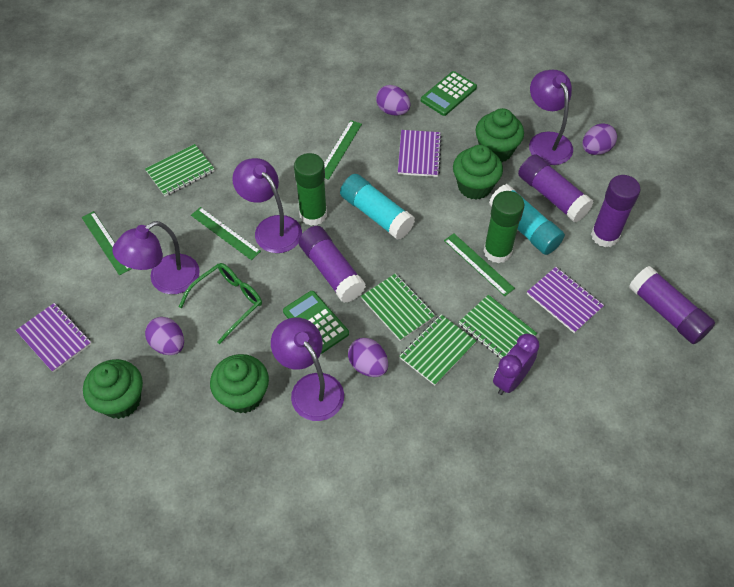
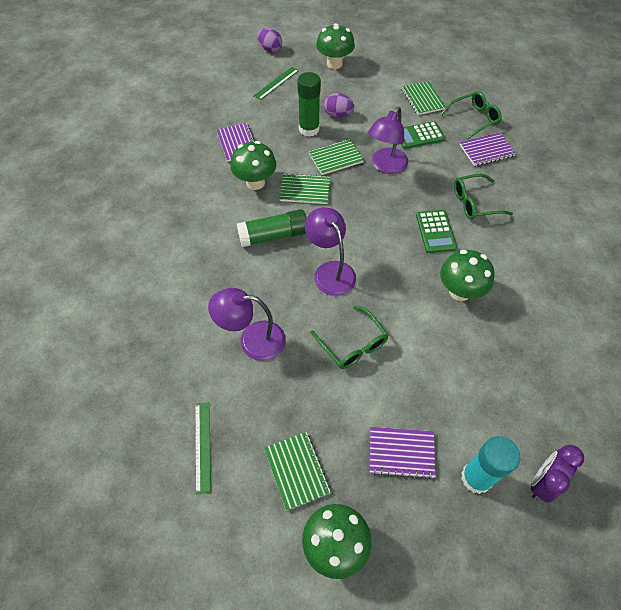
green cupcake: [83,359,143,419] [210,354,269,414] [453,145,503,200] [476,108,524,163] = 4 -> none = 0
green glasses: [179,263,262,344] = 1 -> [311,306,388,369] [441,91,502,140] [454,174,513,220] = 3
green mushroom: none = 0 -> [230,141,276,190] [302,504,372,579] [316,23,355,69] [440,250,495,301] = 4
green ruler: [82,211,132,275] [191,207,261,260] [324,120,362,180] [444,233,515,296] = 4 -> [195,402,211,494] [253,67,299,100] = 2
purple egg: [145,317,184,355] [348,338,388,377] [376,85,411,116] [582,123,617,155] = 4 -> [257,28,282,53] [324,93,354,117] = 2
purple glue stick: [298,226,366,303] [518,154,594,222] [591,175,641,247] [629,266,715,344] = 4 -> none = 0
purple lamp: [112,221,200,294] [232,158,302,253] [271,318,344,421] [529,70,573,165] = 4 -> [208,288,286,361] [305,207,356,296] [368,107,408,174] = 3
turquoise glue stick: [340,174,415,240] [489,184,565,255] = 2 -> [461,436,521,494] = 1

